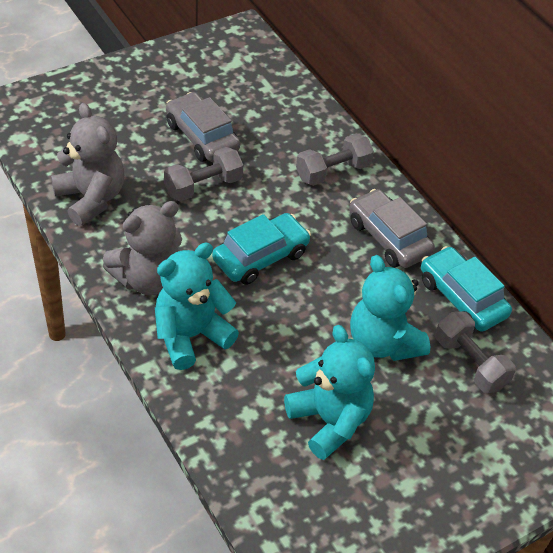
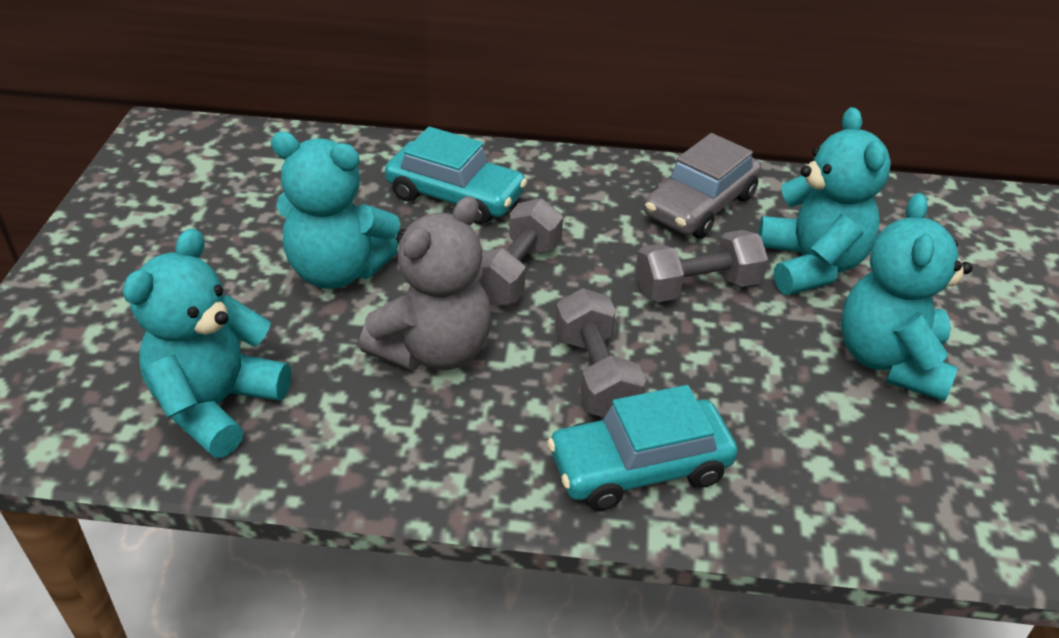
grey car: [166,92,240,162] [349,189,435,268] = 2 -> [644,133,761,238] = 1
grey teddy bear: [51,103,124,226] [103,201,182,295] = 2 -> [359,196,491,371] = 1
turquoise teddy bear: [155,243,239,370] [284,325,375,460] [350,255,430,361] = 3 -> [123,228,291,458] [271,132,400,289] [758,107,891,295] [841,193,973,401] = 4

